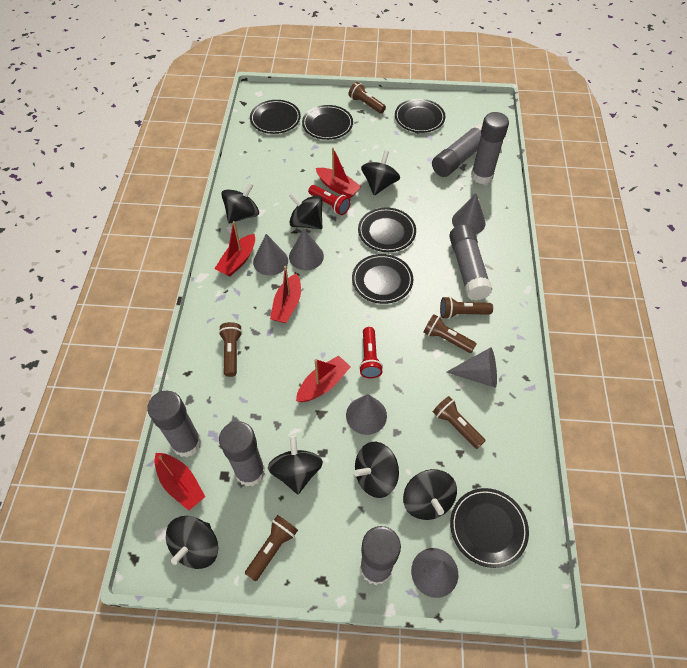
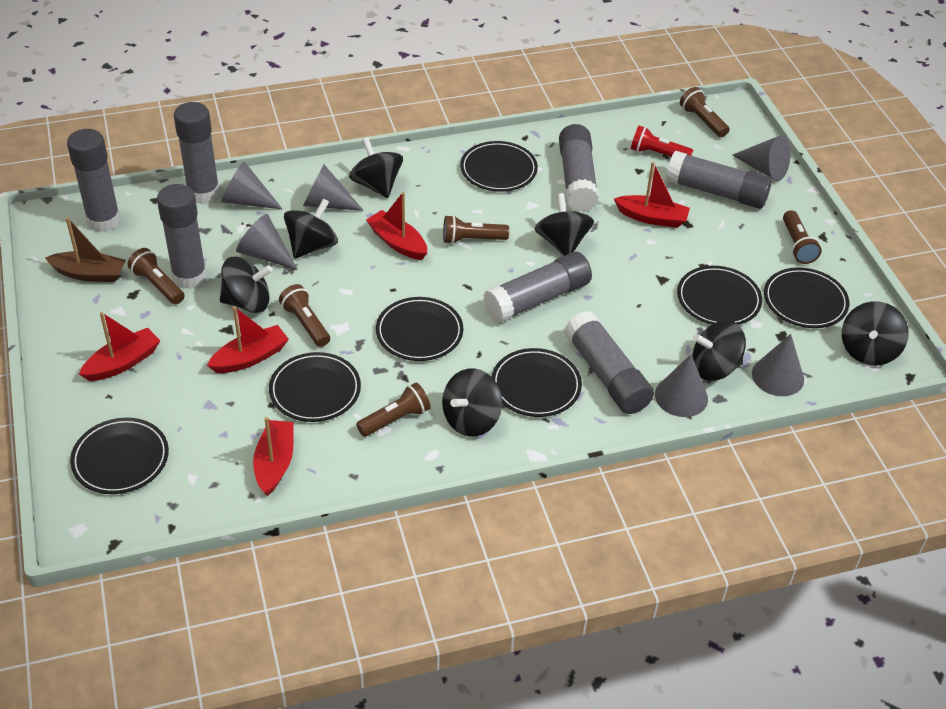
black plate: [250,100,301,134] [302,105,353,140] [352,254,413,304] [358,207,416,252] [395,99,445,133] [450,488,529,568] = 6 -> [70,418,169,494] [269,352,361,422] [376,297,463,361] [460,141,538,192] [492,348,582,417] [677,266,762,325] [764,267,849,328] = 7
brown boat: none = 0 -> [45,217,126,282] = 1
grey glue stick: [147,391,202,457] [219,421,265,486] [360,526,401,585] [432,123,483,177] [449,224,492,301] [471,112,509,184] = 6 -> [67,129,120,232] [157,184,207,289] [174,102,220,204] [483,252,592,323] [559,124,599,212] [564,311,654,414] [666,151,772,209] = 7
red flashlight: [308,185,351,215] [359,327,383,378] = 2 -> [631,126,693,157] = 1

